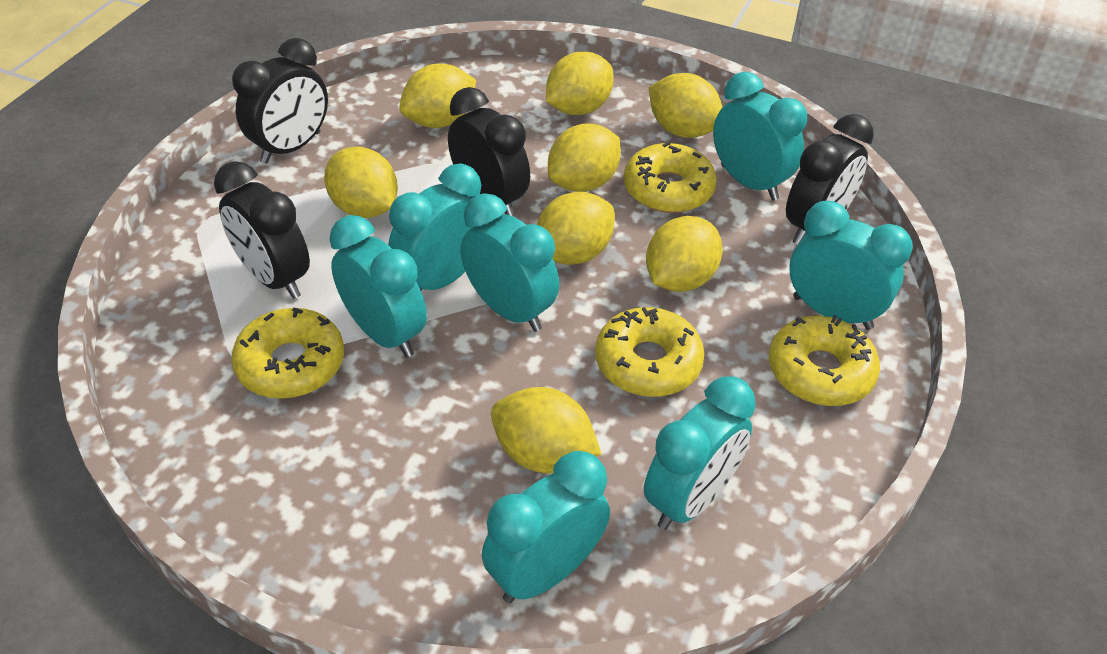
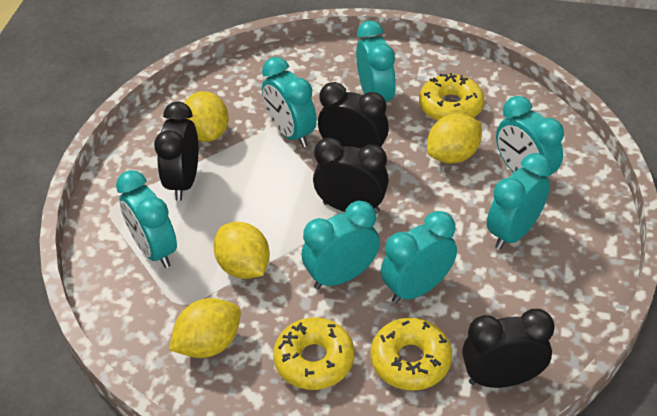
yellow donut: [231,308,344,399] [595,307,705,397] [624,141,717,213] [769,315,880,406] = 4 -> [273,317,354,390] [370,318,452,391] [419,73,484,121] = 3
yellow lemon: [324,147,398,218] [399,63,476,128] [491,387,602,474] [537,192,615,265] [546,52,614,115] [548,123,621,192] [646,216,723,292] [648,73,722,138] = 8 -> [169,298,241,358] [184,91,229,142] [213,222,270,279] [427,113,482,164] = 4

